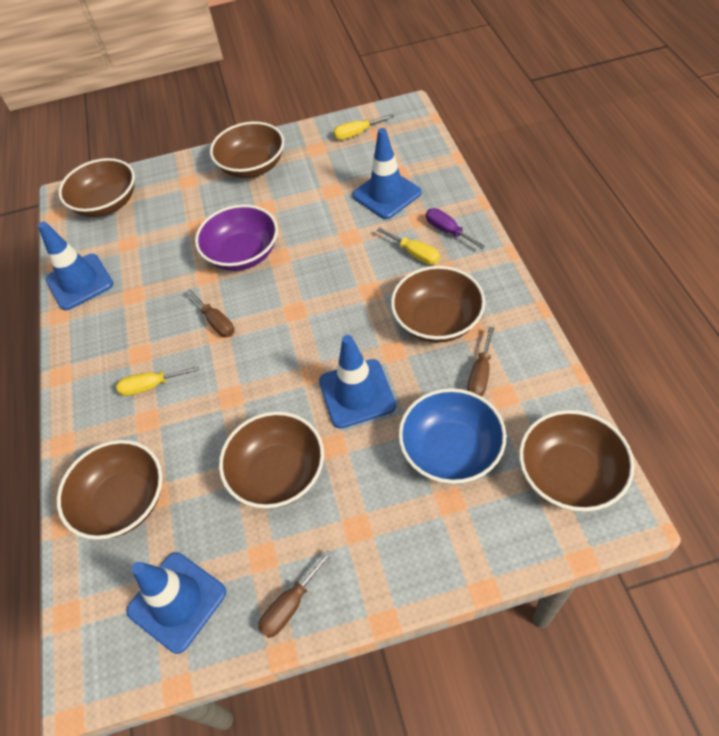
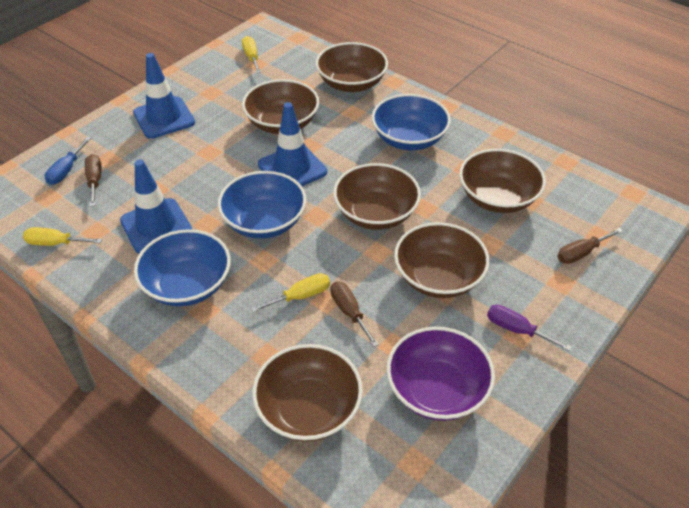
blue bowl: [398,388,506,484] = 1 -> [134,229,231,306] [218,171,306,239] [372,94,451,150] = 3
blue screwdriver: none = 0 -> [45,137,91,185] = 1
blue traffic cone: [38,222,113,310] [126,552,226,654] [319,335,396,429] [352,128,422,219] = 4 -> [120,160,192,254] [133,53,195,139] [258,102,327,186] = 3

